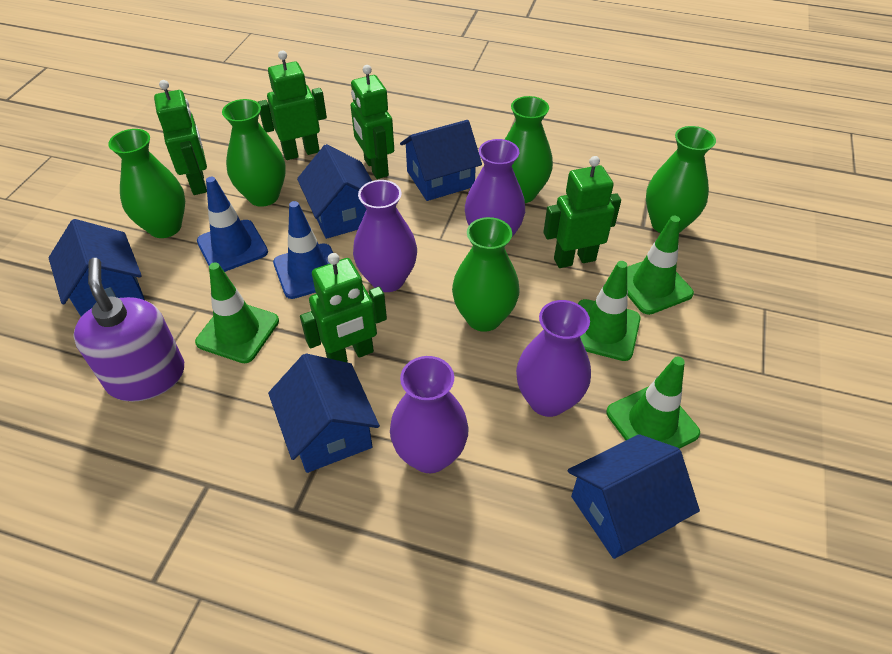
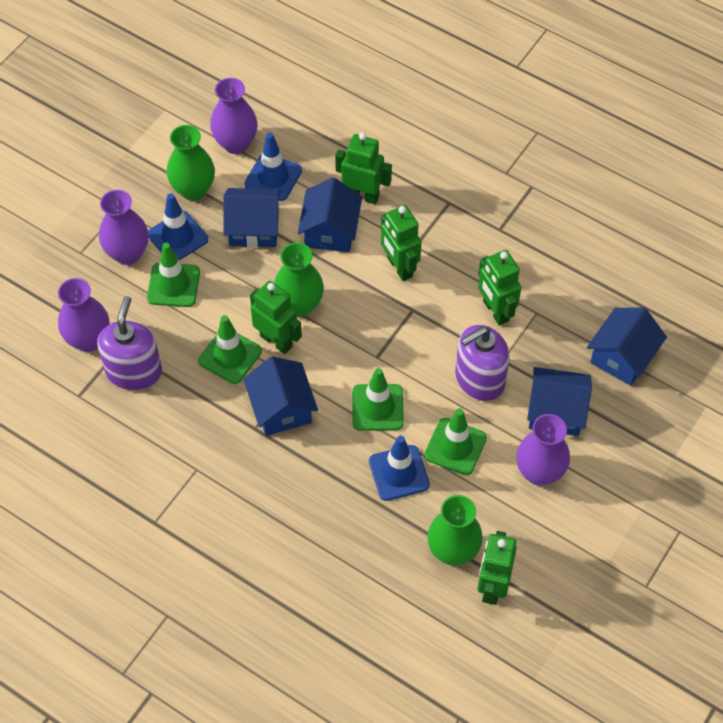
blue traffic cone: [197,177,268,272] [273,201,333,299] = 2 -> [148,193,208,260] [244,133,302,201] [369,436,430,501] = 3
green vase: [108,129,185,238] [222,99,286,207] [452,217,519,332] [504,96,553,203] [646,126,716,233] = 5 -> [167,125,215,201] [274,243,324,317] [427,495,483,566] = 3
purple soap dispenser: [73,258,184,402] = 1 -> [97,296,162,390] [455,325,510,401] = 2

